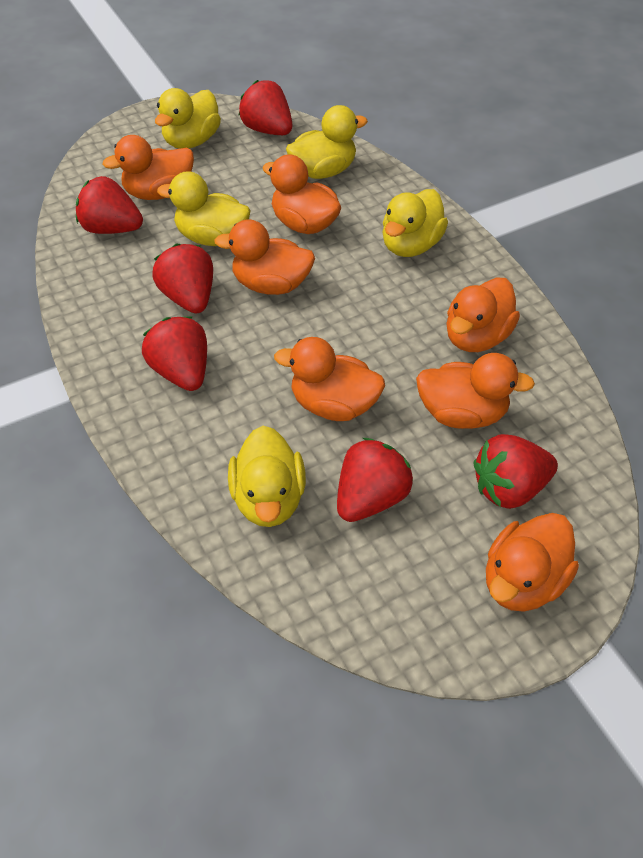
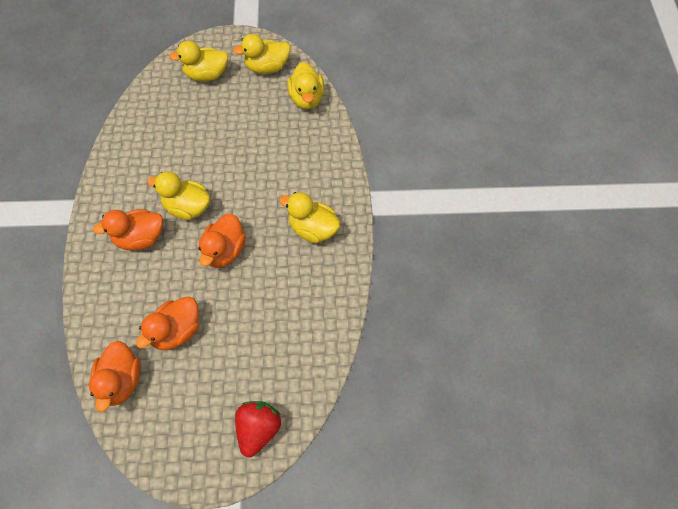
orange duck: [102,135,194,200] [214,219,315,295] [262,154,341,234] [274,337,385,421] [416,353,535,429] [446,277,520,352] [486,513,579,612] = 7 -> [89,341,141,412] [93,209,163,250] [136,296,199,350] [198,214,246,268] = 4
red strawberry: [76,176,143,234] [142,316,207,391] [152,243,213,313] [239,80,292,135] [337,438,413,522] [474,434,558,509] = 6 -> [235,401,281,457] = 1

